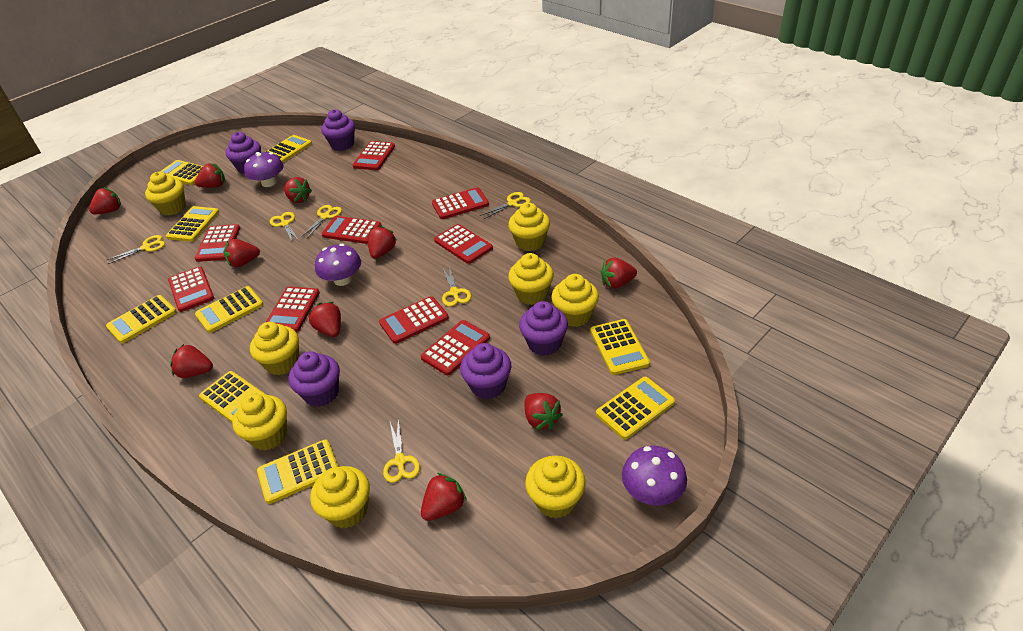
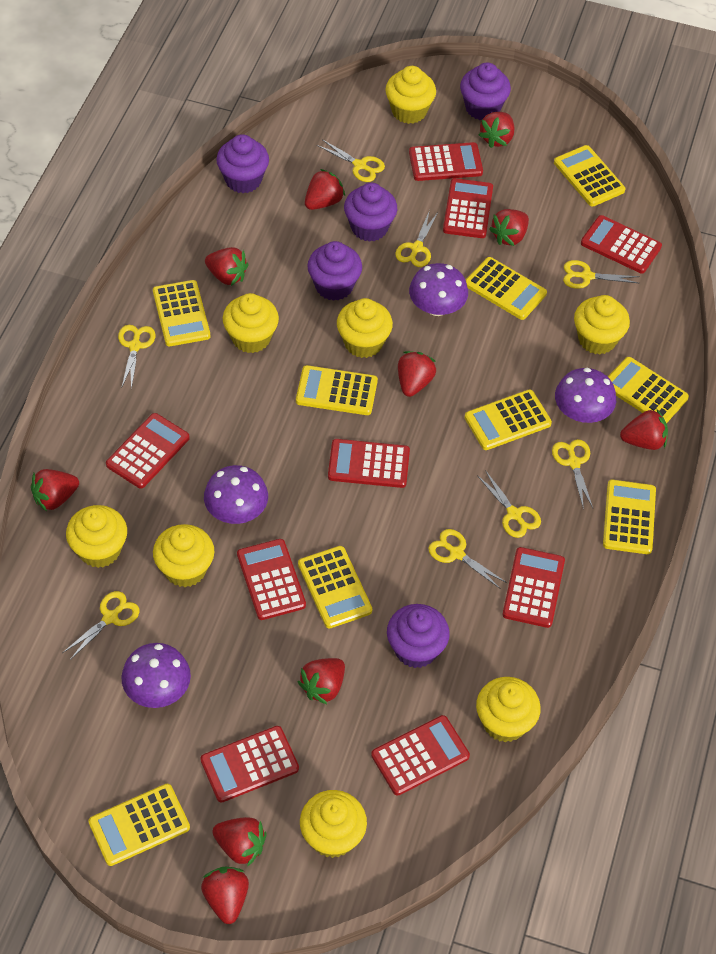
purple mushroom: [244,152,284,187] [315,244,361,286] [622,446,687,505] = 3 -> [121,643,191,708] [204,465,268,524] [409,263,468,316] [555,368,616,423] = 4
yellow scissors: [107,235,165,264] [270,212,299,243] [301,205,342,238] [383,419,420,483] [442,266,471,307] [480,192,531,219] = 6 -> [62,591,140,660] [118,325,155,389] [317,139,385,182] [395,210,438,267] [428,529,507,589] [477,470,541,538] [552,439,593,510] [563,260,640,289] = 8

